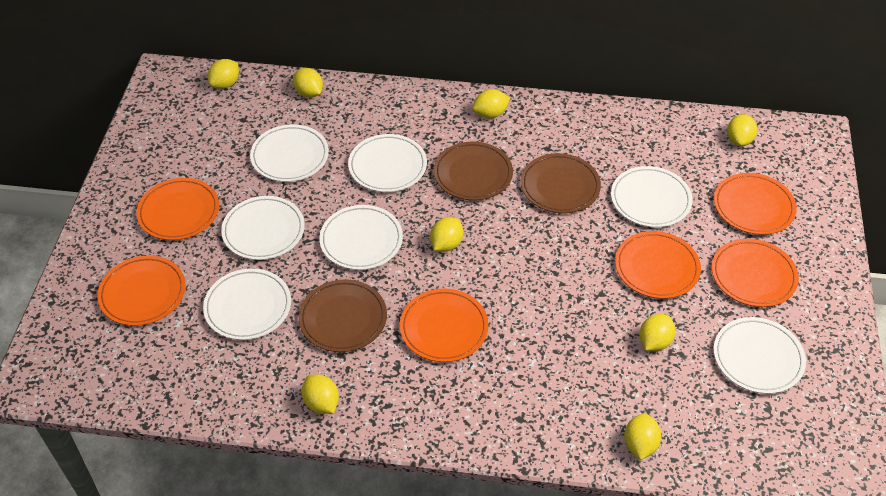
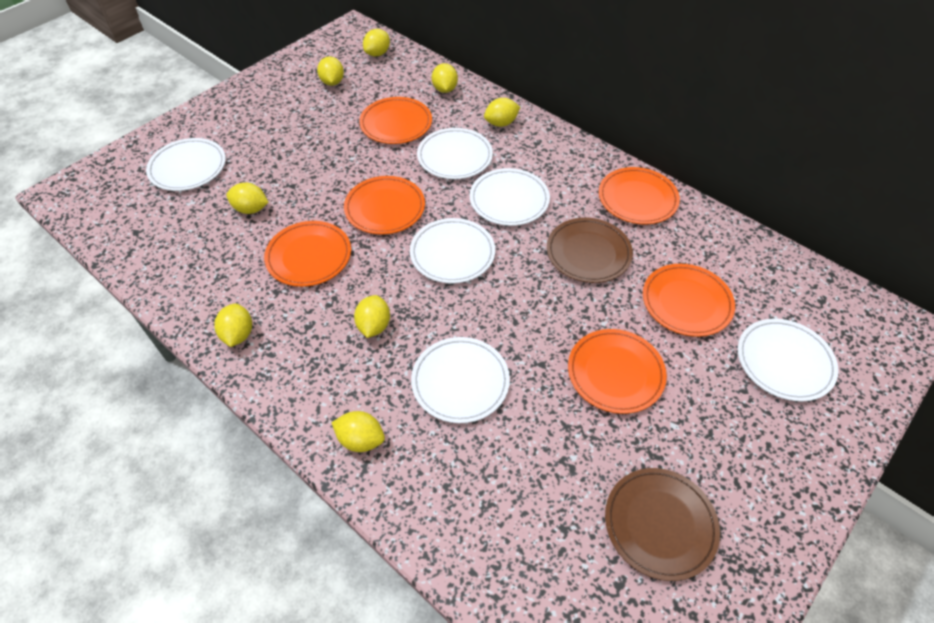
brown plate: [299,279,387,352] [434,142,513,200] [521,153,601,213] = 3 -> [547,218,633,283] [605,468,720,581] = 2
white plate: [203,268,291,340] [221,196,305,260] [250,125,329,182] [319,205,403,270] [348,134,427,192] [611,166,692,227] [714,317,806,394] = 7 -> [146,138,226,191] [410,218,495,283] [411,337,510,423] [417,128,493,179] [470,168,550,226] [738,319,839,402] = 6

